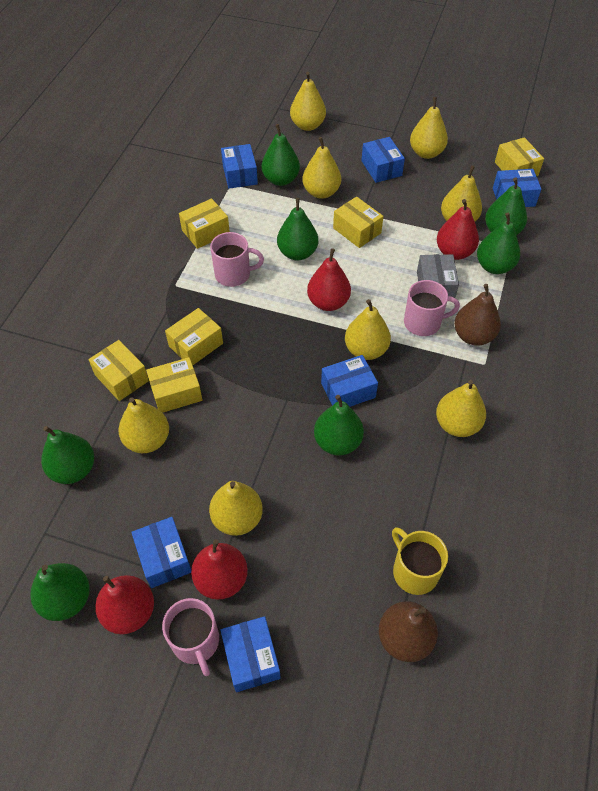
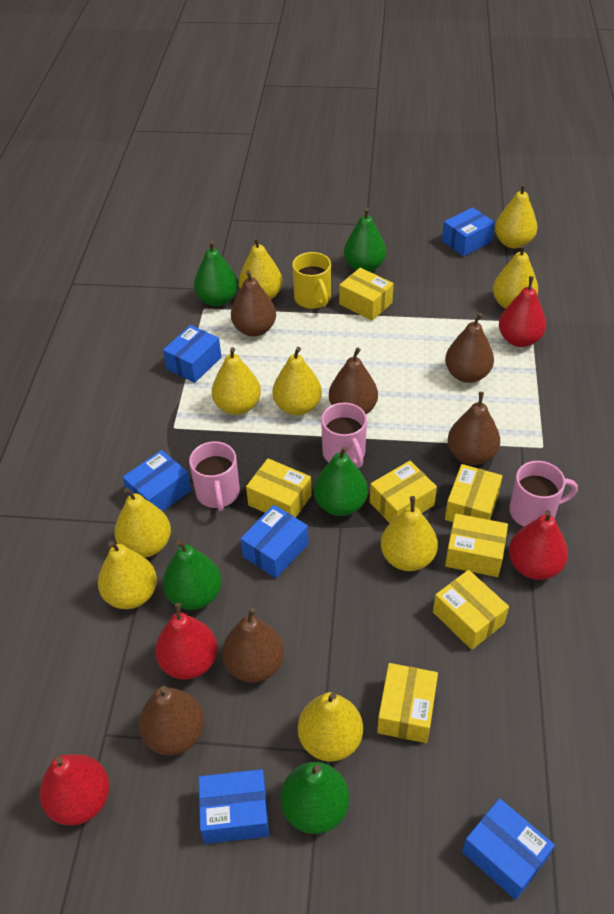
brown pear: [379,602,438,662] [454,284,501,346] = 2 -> [139,686,204,756] [222,608,284,683] [231,270,276,337] [329,347,378,414] [445,313,494,383] [448,392,500,465] = 6
green pear: [30,563,90,621] [41,426,94,484] [262,124,300,186] [277,198,318,261] [314,395,364,455] [477,213,520,274] [485,178,527,235] = 7 -> [163,540,222,610] [194,240,238,306] [280,762,349,834] [314,446,368,516] [344,208,386,272] = 5
grey box: [417,254,459,298] = 1 -> none = 0
yellow box: [88,340,149,401] [146,357,202,413] [165,308,223,365] [179,198,230,249] [333,197,383,248] [495,137,544,176] = 6 -> [246,458,312,518] [339,268,394,321] [370,461,437,523] [377,663,438,743] [433,570,509,650] [445,464,502,522] [445,514,508,577] = 7
yellow pear: [118,398,169,453] [209,481,263,536] [290,72,326,131] [302,137,341,199] [345,299,391,360] [410,97,448,159] [436,380,486,437] [441,165,482,222] = 8 -> [98,541,157,609] [114,488,171,558] [212,347,261,415] [239,237,283,300] [273,347,322,415] [298,692,363,762] [381,496,438,571] [493,244,538,309] [495,183,537,249] = 9

